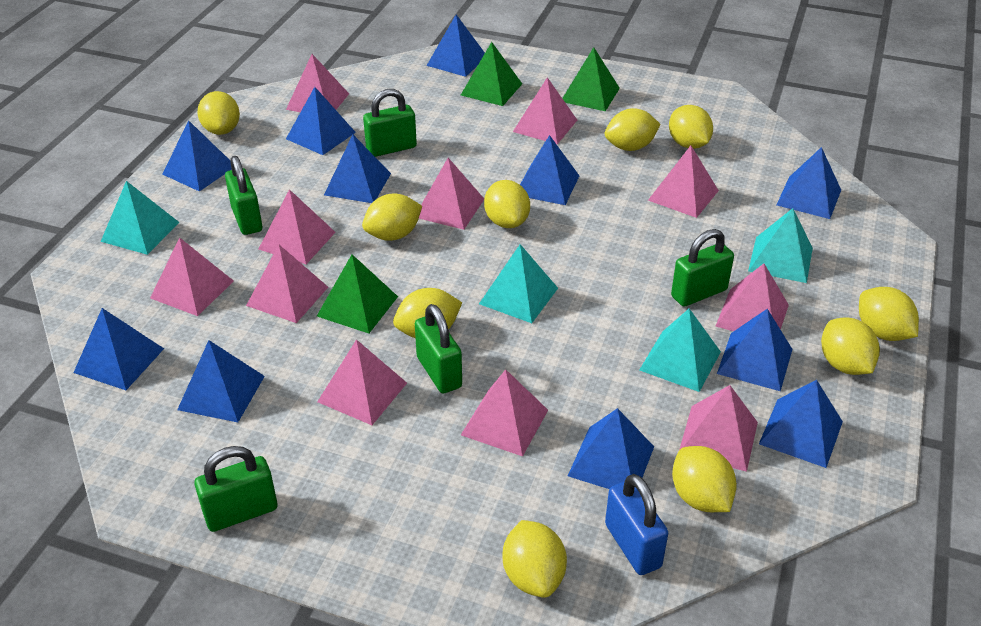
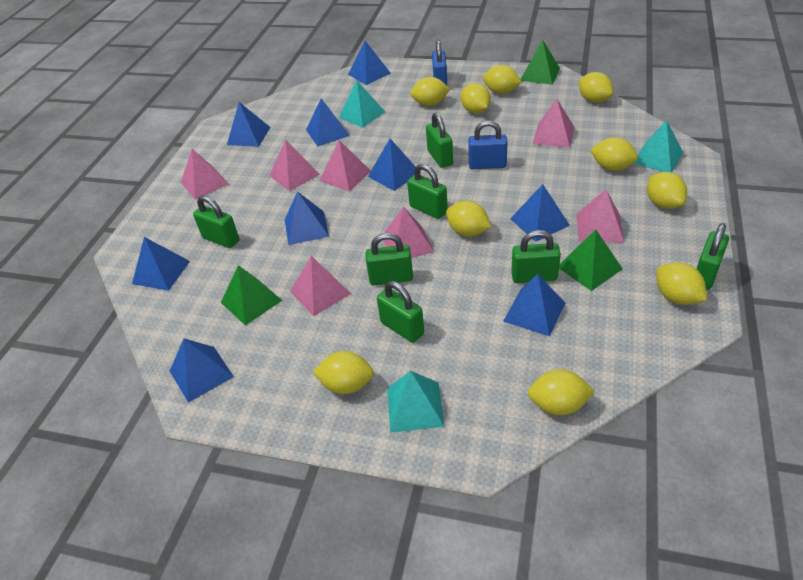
blue padlock: [605,474,668,575] = 1 -> [432,40,447,85] [468,120,507,169] = 2
blue pyramid: [73,308,164,390] [162,120,232,191] [177,340,265,422] [286,87,356,155] [324,134,391,203] [427,15,485,77] [520,135,579,205] [568,408,654,489] [717,309,793,391] [759,380,843,468] [777,147,841,219] = 11 -> [132,237,190,291] [170,338,234,403] [227,102,271,147] [285,191,329,245] [306,98,350,146] [348,41,391,85] [368,139,421,191] [503,274,565,336] [510,184,570,242] = 9
green padlock: [194,446,277,532] [225,156,262,235] [363,89,417,157] [415,304,462,394] [671,229,734,307] = 5 -> [193,195,240,248] [365,233,413,285] [377,281,424,343] [407,164,448,219] [426,113,453,168] [511,230,561,283] [697,223,729,290] = 7
pink pyramid: [150,237,234,316] [246,245,328,323] [258,189,336,264] [286,54,349,112] [317,339,407,425] [419,158,484,230] [461,370,548,457] [513,77,577,144] [648,146,719,218] [679,385,758,472] [716,264,789,331] = 11 -> [181,149,229,200] [269,140,320,191] [290,256,351,316] [320,140,371,192] [383,206,434,258] [533,99,574,148] [576,190,624,243] = 7
turquoise pyramid: [101,181,180,255] [479,244,558,323] [639,308,721,392] [748,208,813,283] = 4 -> [338,81,385,128] [387,371,444,433] [633,120,683,173] = 3

